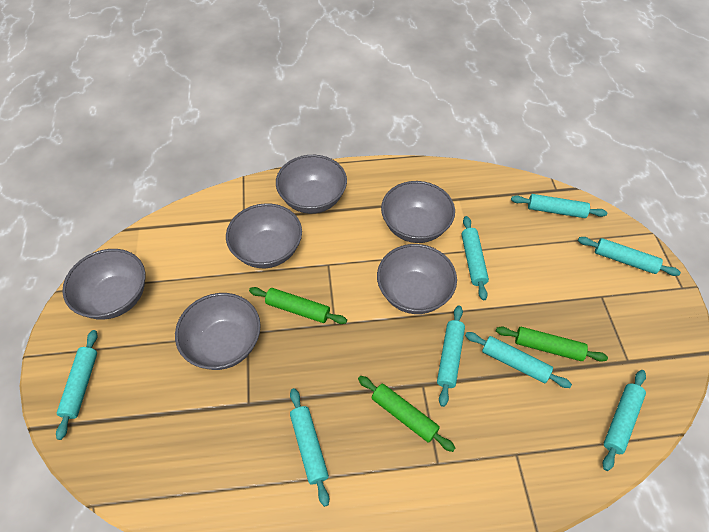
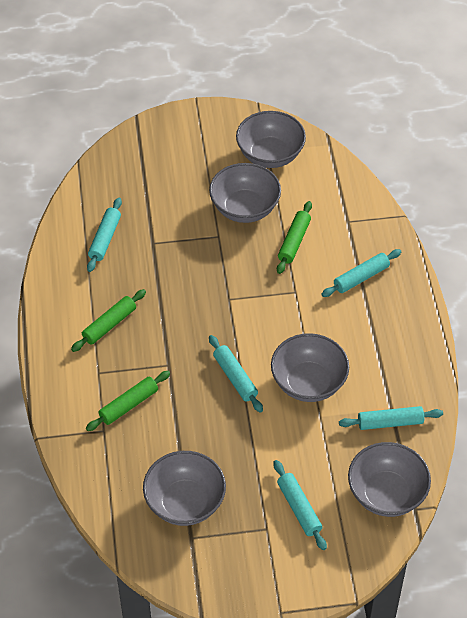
grey bowl: [62,249,145,320] [175,293,261,370] [226,203,302,268] [276,155,347,214] [377,244,457,314] [381,181,455,243] = 6 -> [143,451,226,526] [209,163,281,223] [236,111,306,168] [271,333,349,402] [348,442,431,517] = 5
turquoise rolling pin: [56,330,98,440] [290,388,329,507] [437,305,465,407] [462,216,489,300] [465,332,572,388] [511,194,607,218] [578,237,681,276] [603,370,646,471] = 8 -> [87,198,122,272] [209,335,263,413] [274,460,327,550] [322,249,401,297] [339,406,443,430] = 5

